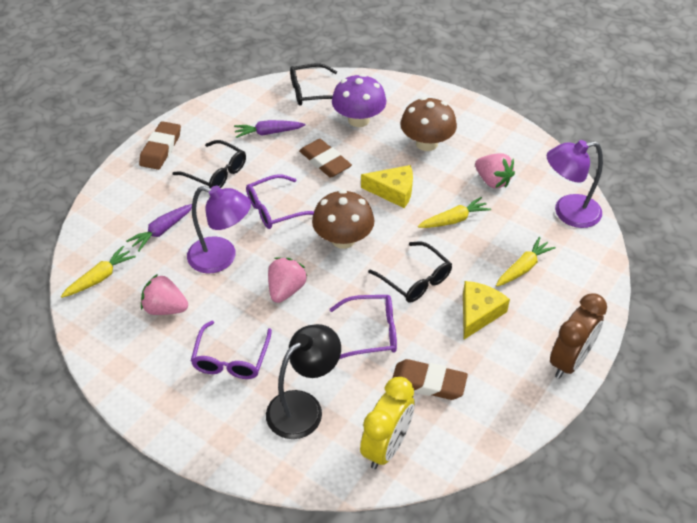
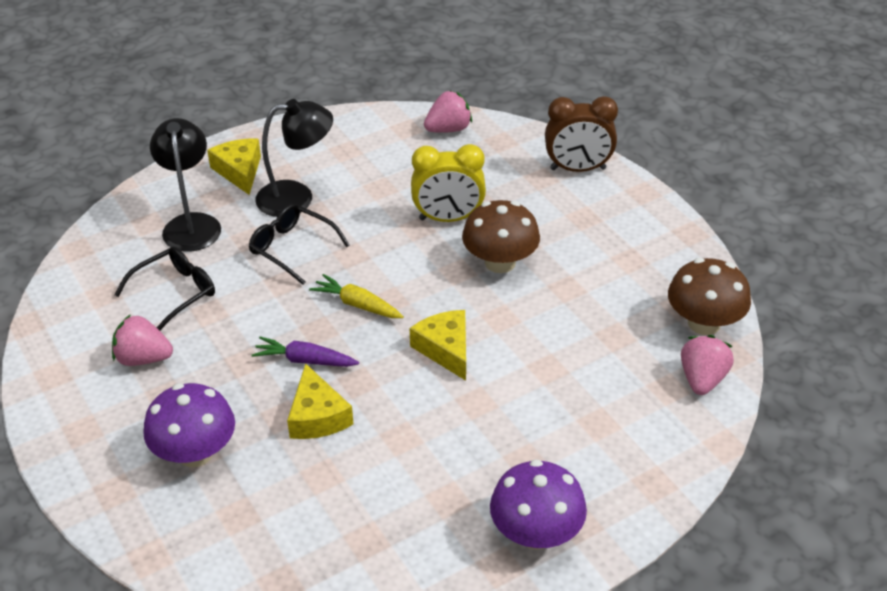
black glasses: [173,140,246,188] [290,64,337,106] [368,242,452,302] = 3 -> [114,247,215,331] [249,204,350,285] = 2
black lamp: [266,324,341,439] = 1 -> [150,118,221,252] [255,99,333,217] = 2
brown eraser: [139,121,181,170] [299,139,352,178] [392,359,468,400] = 3 -> none = 0
purple carrot: [126,204,192,252] [234,120,306,138] = 2 -> [252,337,359,367] = 1
purple glasses: [191,321,272,379] [246,174,314,229] [330,295,397,359] = 3 -> none = 0
purple lamp: [187,186,251,274] [547,140,603,228] = 2 -> none = 0
purple mushroom: [332,74,386,127] = 1 -> [143,383,235,467] [490,459,587,550] = 2
yellow carrot: [61,246,136,298] [418,197,491,228] [496,237,556,286] = 3 -> [309,274,404,318] = 1
yellow cheese: [361,165,413,208] [463,281,510,339] = 2 -> [207,139,261,195] [287,363,353,439] [410,310,466,381] = 3

